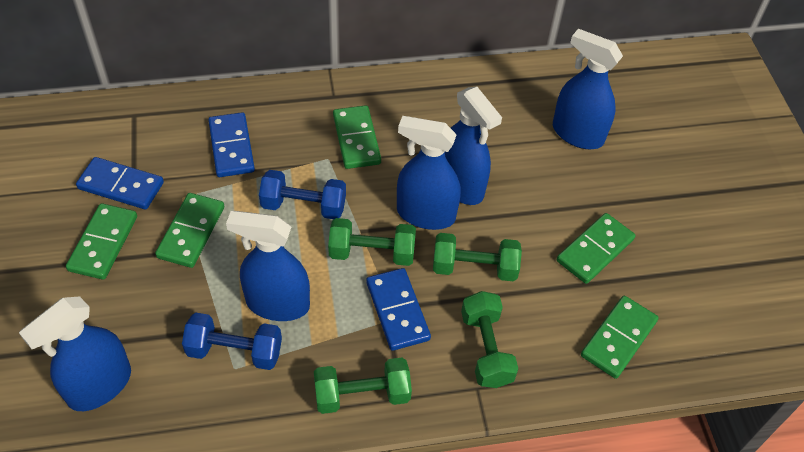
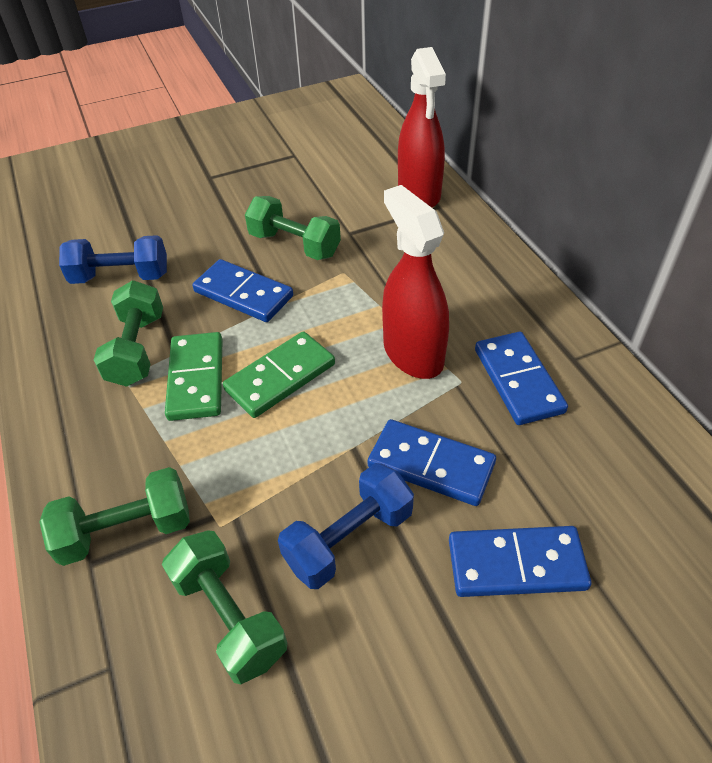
blue domino: [76,157,164,209] [208,112,255,177] [366,268,431,351] = 3 -> [192,259,293,322] [368,419,496,506] [449,526,591,597] [475,332,568,425] = 4
blue spray bottle: [19,296,131,411] [226,211,310,321] [397,116,461,230] [445,86,502,205] [553,29,623,149] = 5 -> none = 0
green domino: [66,203,137,280] [155,193,224,268] [333,105,381,169] [557,213,635,284] [581,296,659,379] = 5 -> [165,332,223,421] [223,331,335,418] = 2
red spray bottle: none = 0 -> [382,185,449,379] [398,47,446,207] = 2

